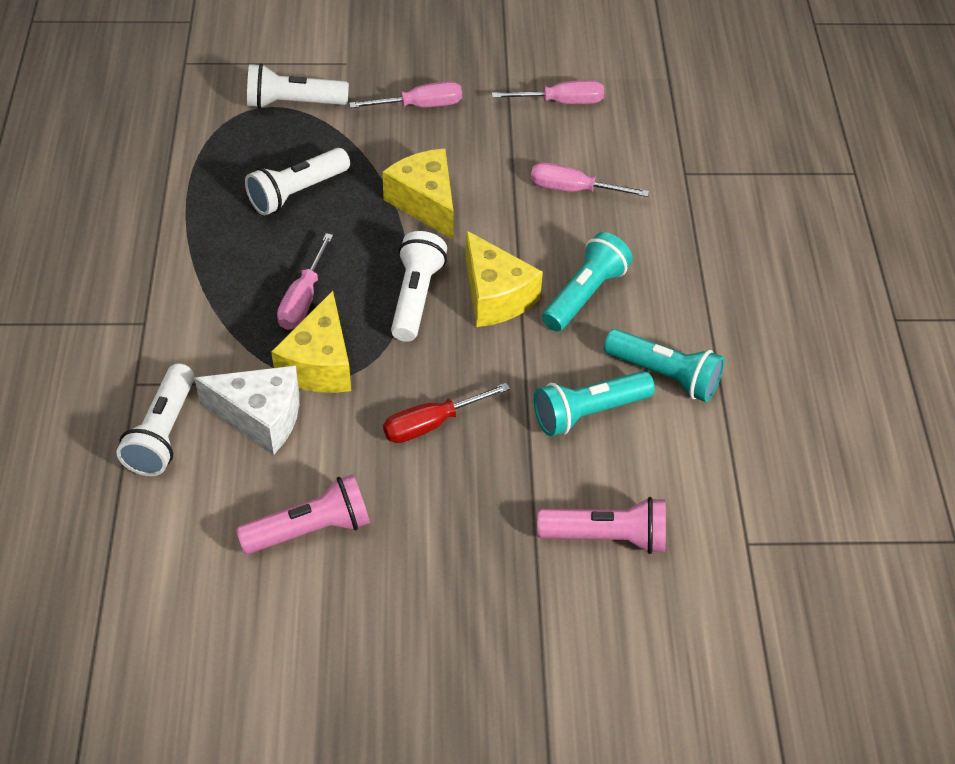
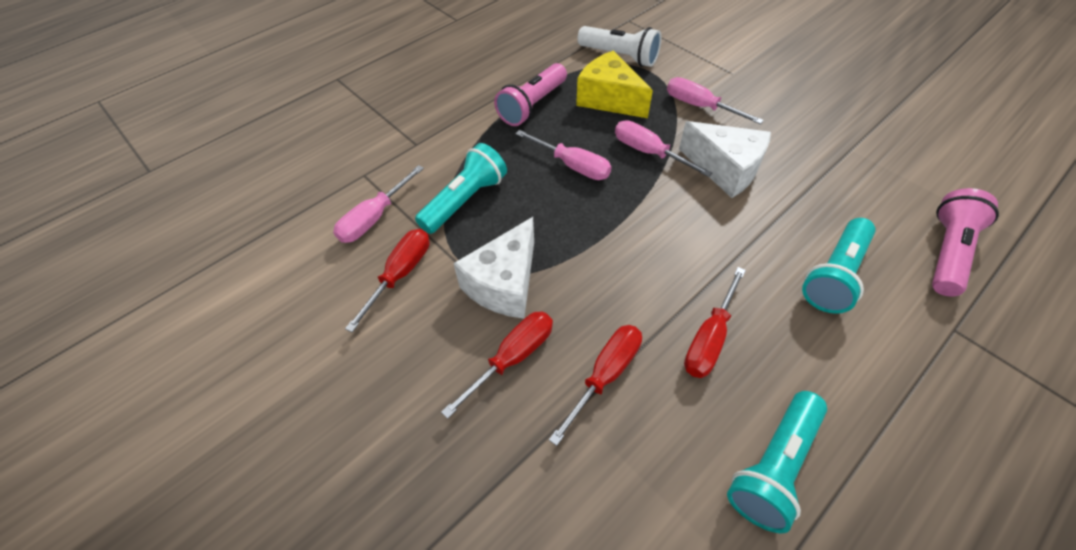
red screwdriver: [383,383,510,443] = 1 -> [345,229,430,332] [441,311,553,419] [549,325,642,446] [684,267,746,378] = 4
white cheese: [194,366,299,455] = 1 -> [453,217,534,318] [679,121,771,198] = 2
white flashlight: [117,363,194,476] [245,148,350,215] [247,63,349,109] [391,231,447,342] = 4 -> [577,26,661,67] = 1
yellow cheese: [271,291,351,393] [382,149,454,239] [465,230,543,327] = 3 -> [576,51,653,118] = 1

